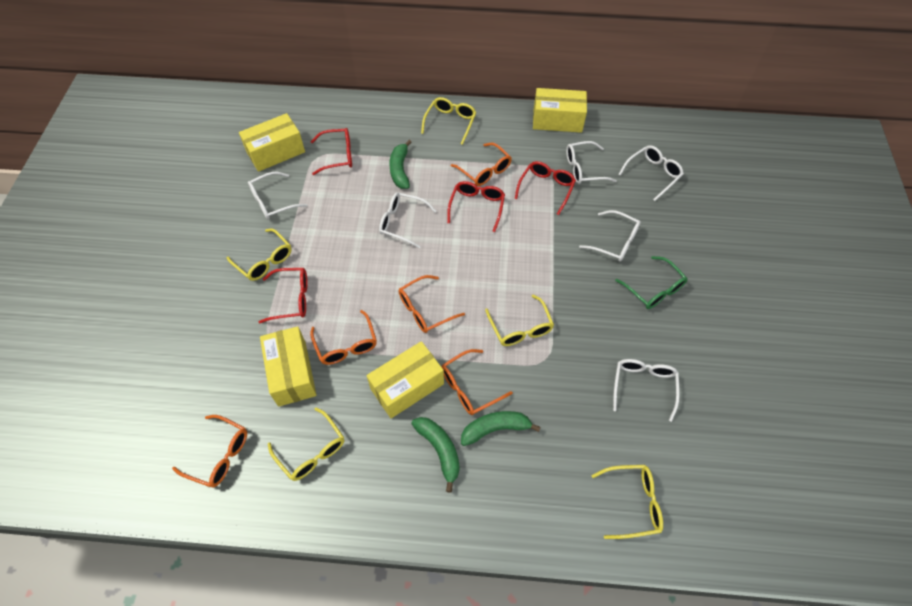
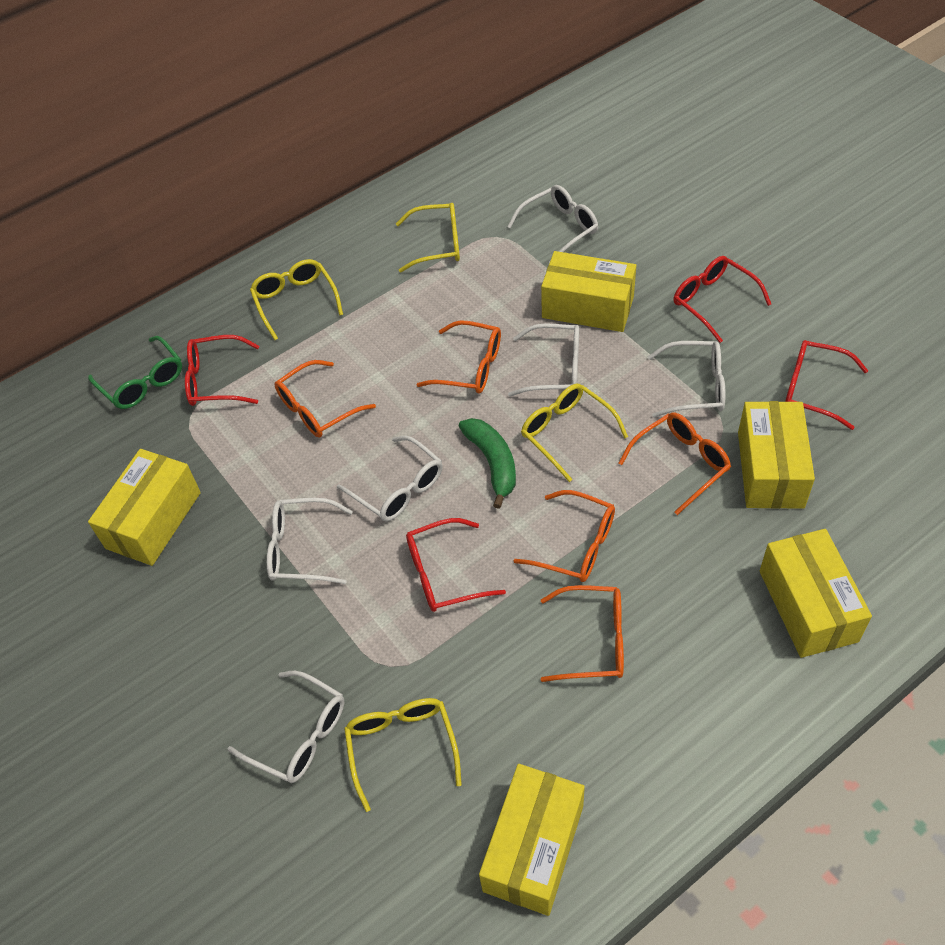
green banana: [389,140,412,189] [412,417,460,493] [461,411,541,446] = 3 -> [459,418,516,509] = 1
yellow box: [239,113,305,172] [260,326,317,407] [366,341,444,418] [533,88,587,133] = 4 -> [88,449,201,566] [479,764,585,916] [541,251,636,332] [738,401,815,509] [760,529,872,658] = 5
yellow glasses: [227,228,292,281] [268,408,344,481] [421,97,476,145] [485,295,554,346] [591,465,663,539] = 5 -> [250,259,343,340] [344,698,462,812] [396,203,460,272] [521,384,628,482] = 4

